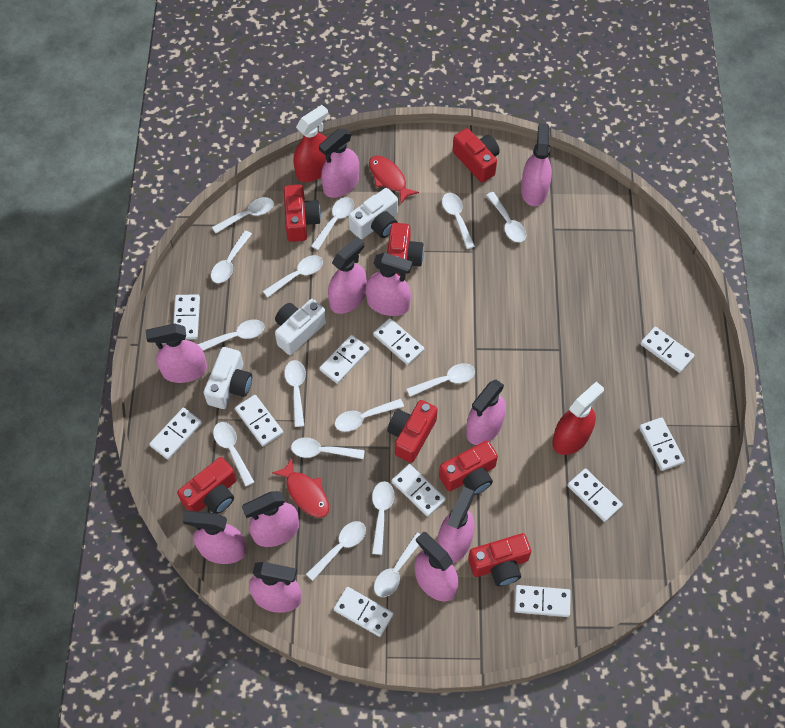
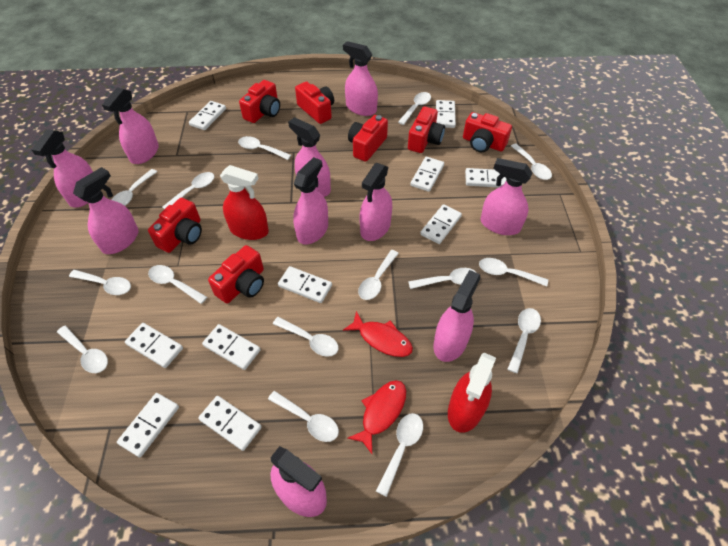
pink spray bottle: [146,324,207,383] [183,510,247,564] [242,491,299,547] [249,562,302,613] [319,129,359,198] [328,237,367,314] [366,253,412,316] [415,532,458,601] [437,487,475,563] [466,380,506,445] [521,123,552,206] = 11 -> [32,129,93,207] [73,167,139,254] [102,87,159,164] [270,446,327,517] [288,117,331,197] [293,157,328,245] [343,41,378,116] [359,163,392,241] [433,270,481,362] [481,158,533,235] = 10
white camera: [204,347,252,409] [275,299,326,355] [348,188,398,240] = 3 -> none = 0
white domino: [149,408,202,460] [173,294,200,340] [235,395,283,446] [319,335,370,384] [334,587,394,637] [373,318,424,365] [392,464,446,517] [514,585,571,617] [567,468,623,522] [639,417,685,471] [640,327,695,373] = 11 -> [117,393,179,457] [125,323,183,368] [189,101,226,130] [198,396,262,451] [202,324,261,370] [278,266,332,303] [410,157,444,192] [420,204,462,244] [436,100,456,128] [465,168,507,188] = 10

